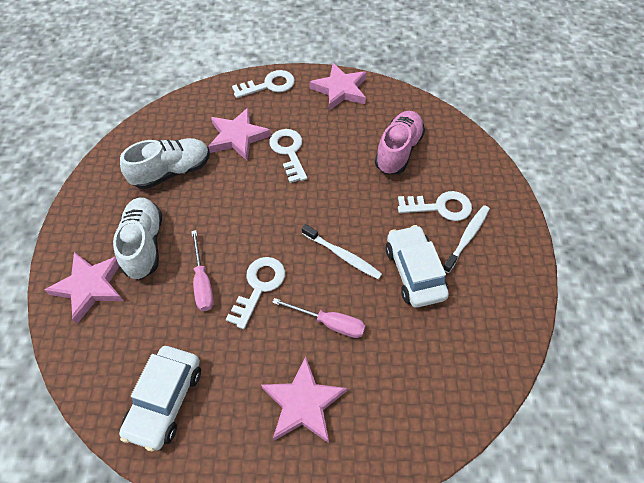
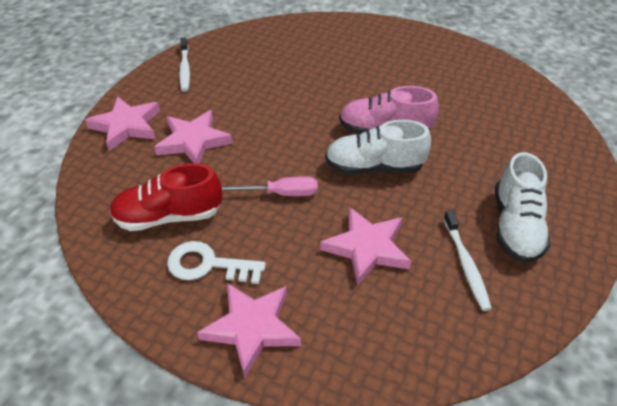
pink screwdriver: [191,230,214,311] [272,298,365,338] = 2 -> [222,176,318,196] = 1
red shoe: none = 0 -> [110,163,222,231] = 1
white car: [119,346,201,451] [385,225,449,308] = 2 -> none = 0
white key: [225,257,285,329] [232,70,295,98] [269,129,307,183] [398,191,472,221] = 4 -> [167,241,266,284] = 1

